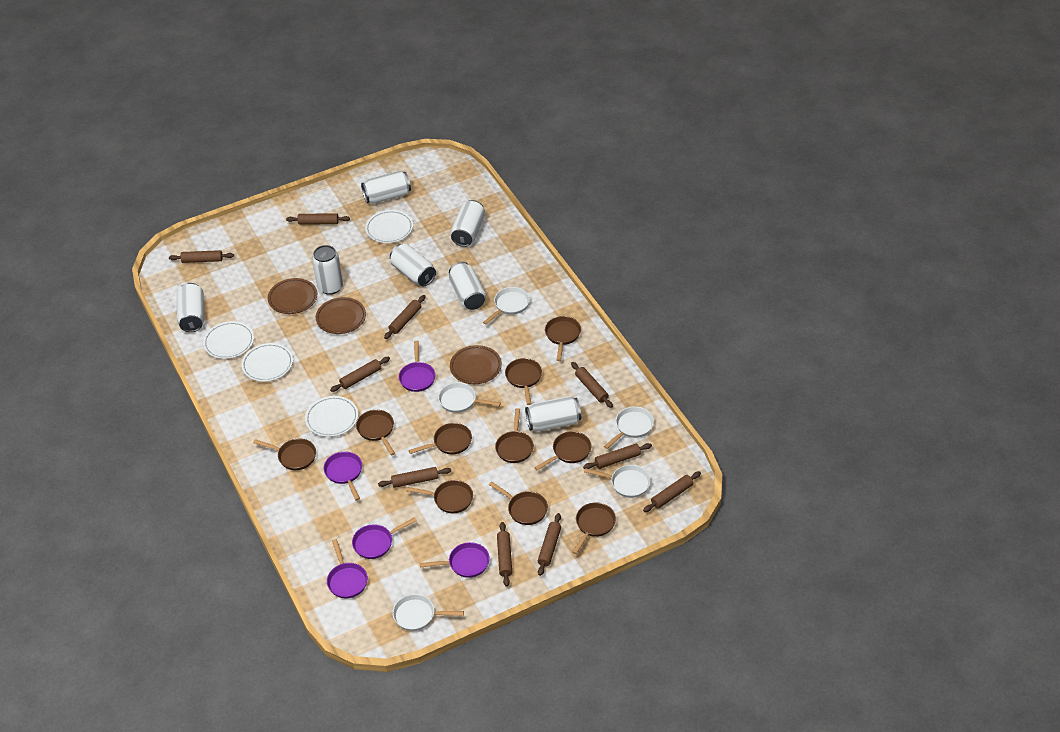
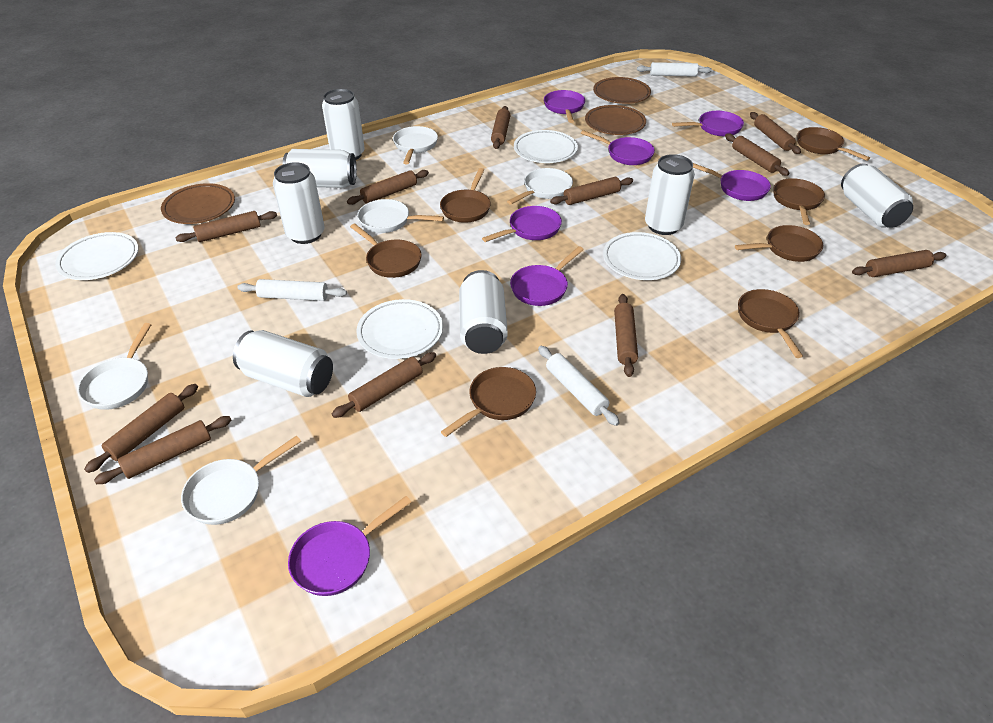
brown pan: [253,438,316,470] [356,410,395,455] [406,480,473,513] [409,423,472,454] [489,481,548,525] [495,408,534,463] [505,358,542,405] [534,431,591,471] [545,316,581,361] [572,503,616,554] = 10 -> [350,224,422,278] [440,168,491,223] [441,367,536,437] [735,225,823,262] [738,289,803,358] [773,178,825,225] [797,127,870,161] = 7
brown rolling pin: [169,250,234,263] [286,213,350,225] [330,357,390,392] [378,467,451,488] [384,295,426,339] [497,522,512,587] [538,513,561,576] [571,362,613,408] [583,443,652,469] [643,471,701,512] = 10 -> [84,384,198,473] [94,416,232,484] [175,211,277,242] [332,352,436,418] [347,170,429,205] [491,106,510,149] [550,177,633,205] [614,294,638,377] [725,133,790,176] [750,112,801,154] [852,250,946,277] = 11
purple pan: [324,452,362,501] [327,539,368,598] [352,517,417,559] [399,341,436,392] [420,542,490,578] = 5 -> [288,496,411,596] [482,206,562,242] [510,246,584,306] [544,90,585,123] [581,130,655,165] [672,111,744,136] [693,163,771,201] = 7
white rolling pin: none = 0 -> [237,279,347,301] [538,346,620,426] [637,62,712,77] = 3

